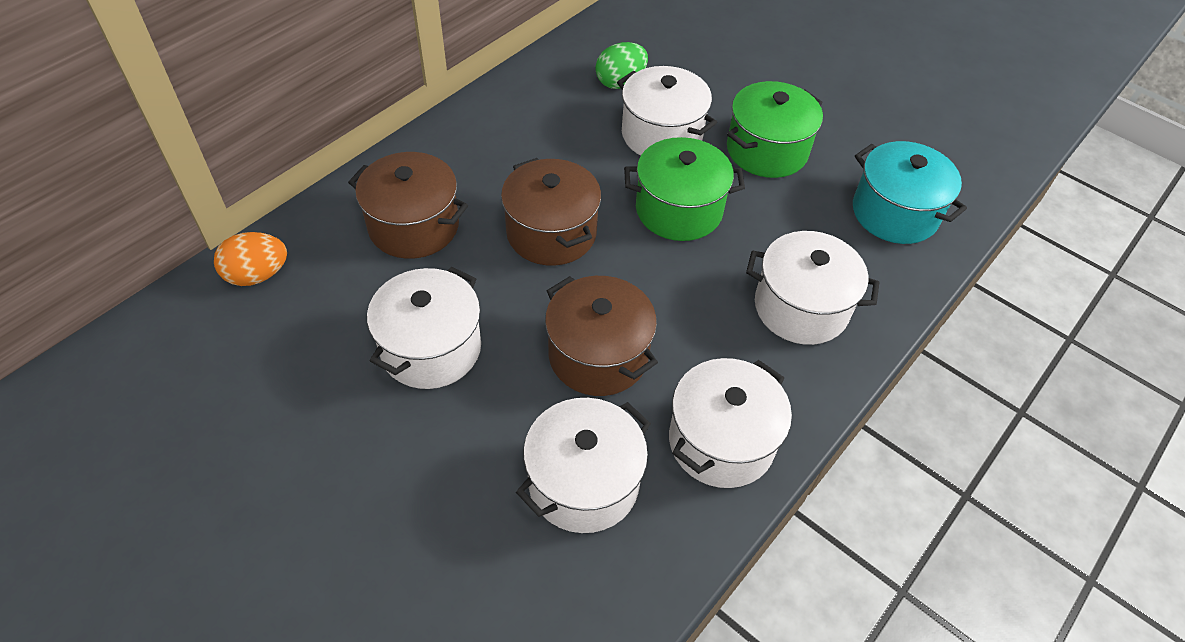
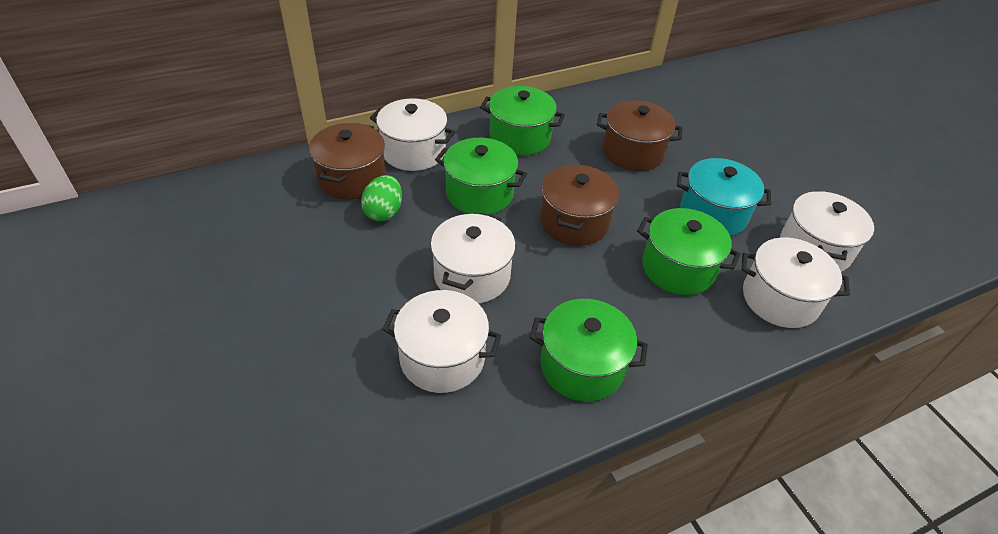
green pot: [624,137,745,241] [727,81,823,178] = 2 -> [435,138,527,215] [480,86,565,156] [529,299,648,401] [637,208,740,295] = 4
orange egg: [214,232,287,286] = 1 -> none = 0

